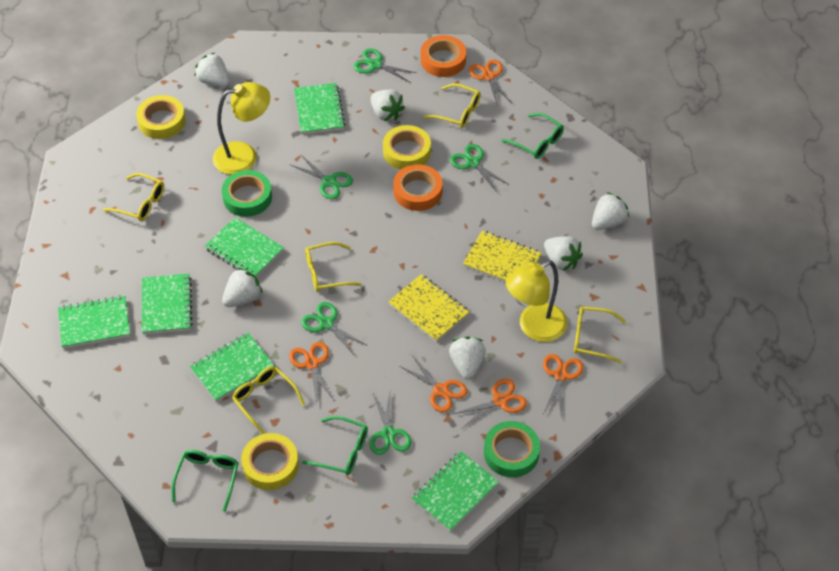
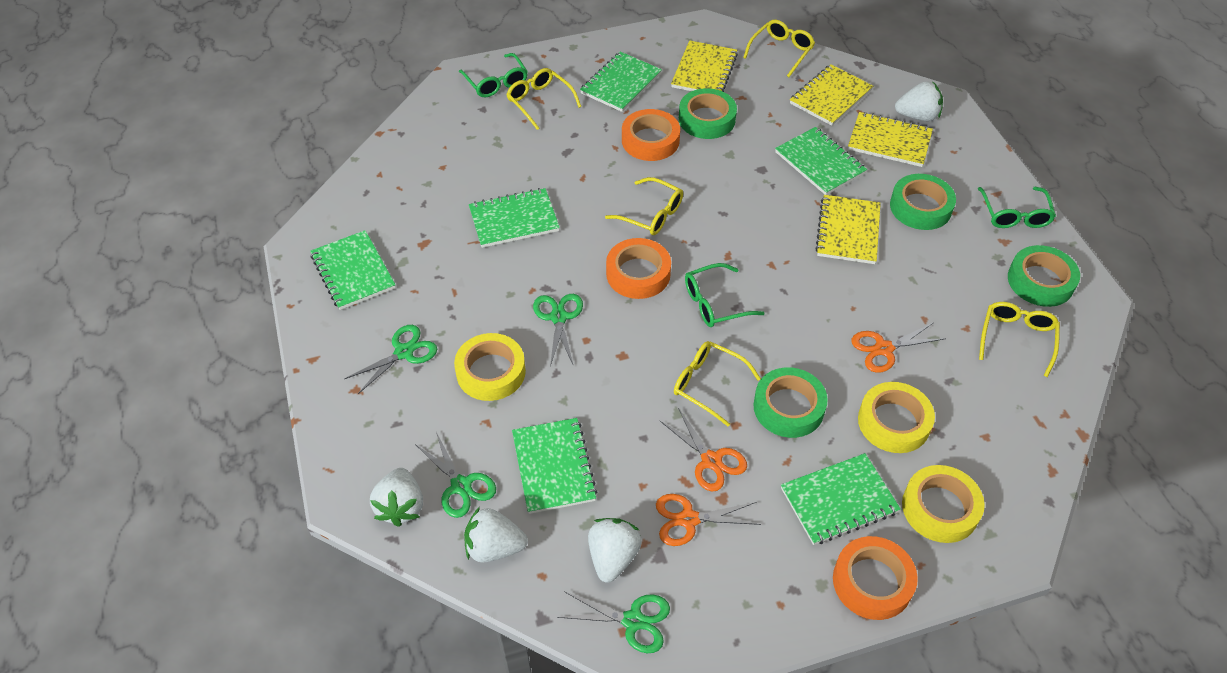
green scissors: [291,155,353,199] [301,302,366,356] [354,49,417,82] [369,393,411,455] [450,144,509,192] = 5 -> [344,325,437,394] [415,432,496,518] [533,294,583,366] [557,591,670,653] = 4
green tape: [222,170,272,217] [484,421,540,477] = 2 -> [679,88,737,139] [753,367,828,438] [890,174,956,230] [1008,245,1080,307] = 4
orange scissors: [289,342,334,404] [400,355,468,412] [453,378,527,429] [469,59,512,104] [543,354,583,418] = 5 -> [656,494,761,546] [659,408,747,492] [851,322,946,373] = 3
orange tape: [393,164,443,211] [421,35,466,77] = 2 -> [606,238,671,299] [622,109,680,161] [833,536,918,620] = 3
white strawberry: [195,53,229,87] [222,268,263,307] [371,89,405,121] [449,336,486,379] [544,236,583,271] [592,192,629,230] = 6 -> [370,468,423,527] [464,507,528,563] [588,518,642,583] [895,81,943,121] = 4
yellow lamp: [213,82,270,175] [506,260,567,342] = 2 -> none = 0
yellow notebook: [388,274,469,342] [463,230,541,282] = 2 -> [671,40,738,92] [790,64,873,126] [815,195,881,264] [848,112,933,167] = 4

